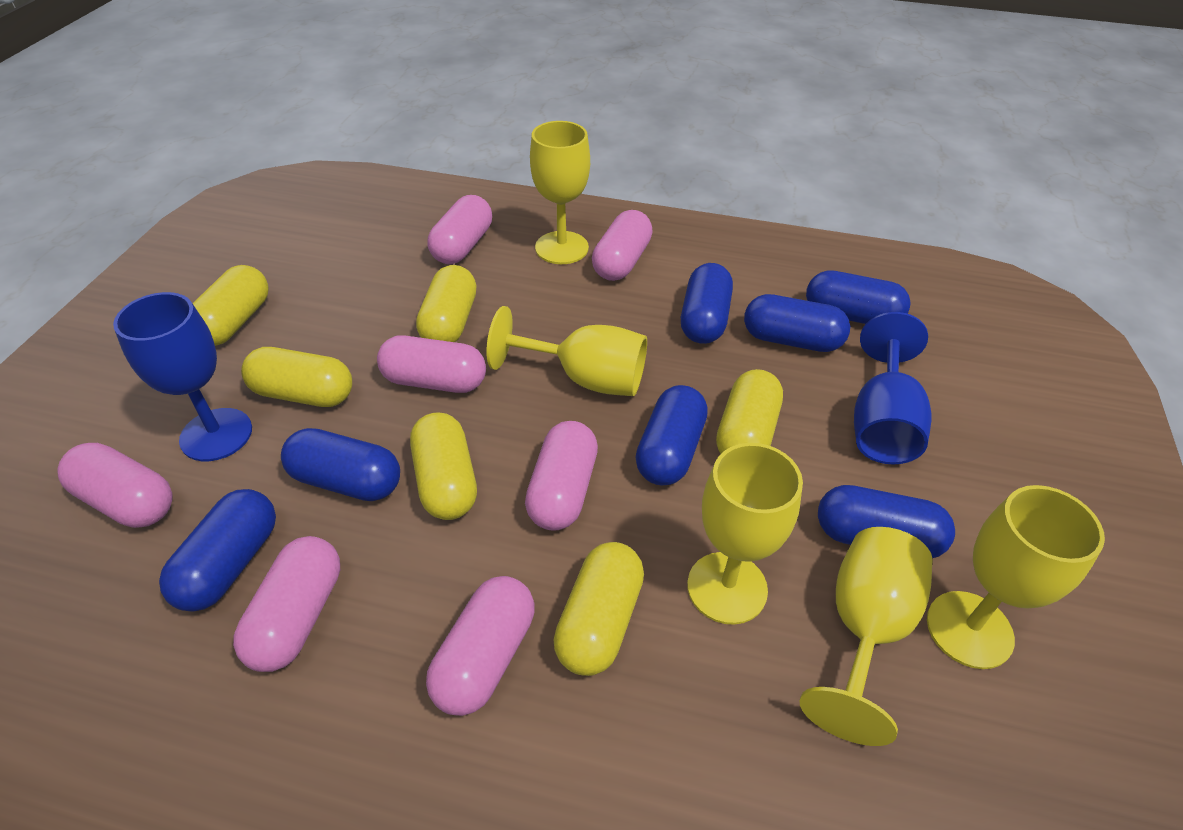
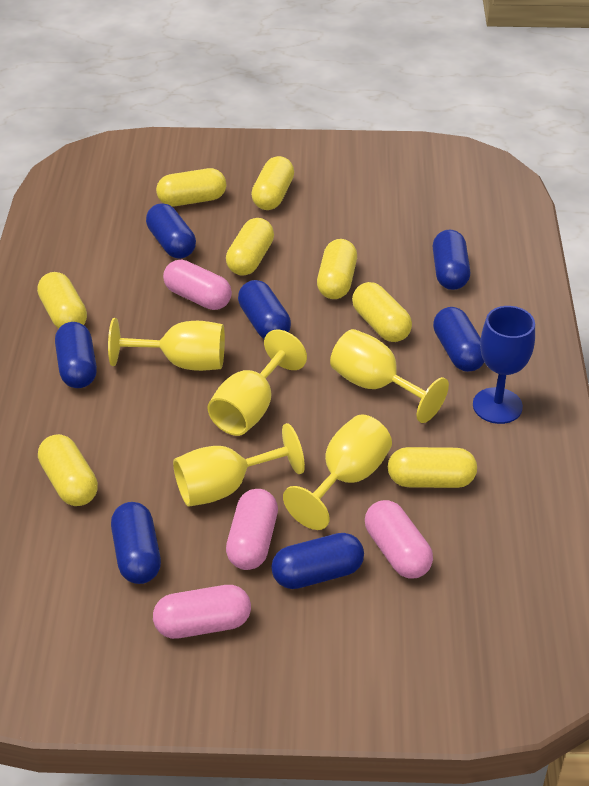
blue goblet: [113,292,252,461] [854,312,932,465] = 2 -> [473,306,535,424] = 1
pink capsule: [57,443,173,528] [233,536,340,672] [377,335,486,393] [426,576,534,716] [428,195,492,264] [525,421,598,531] [592,210,653,281] = 7 -> [153,585,251,639] [163,259,232,310] [226,489,278,570] [365,500,433,578] = 4
yellow capsule: [192,265,269,346] [241,347,352,407] [410,413,477,520] [416,265,477,342] [554,542,644,676] [716,369,783,454] = 6 -> [37,272,87,329] [38,434,98,506] [156,168,226,206] [226,218,274,276] [251,156,294,210] [317,239,357,299] [352,282,412,342] [388,447,477,488] = 8

